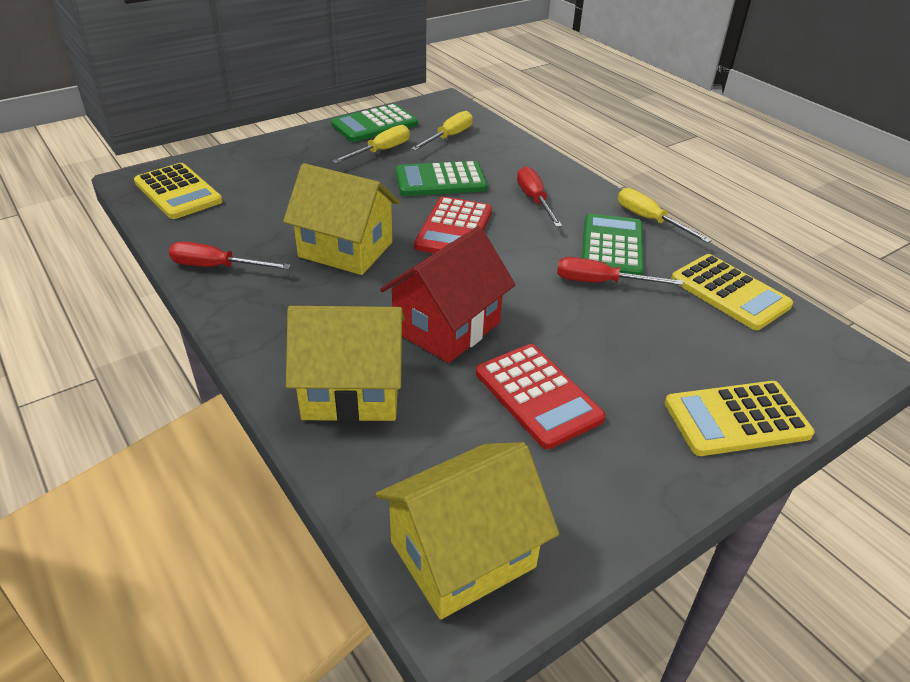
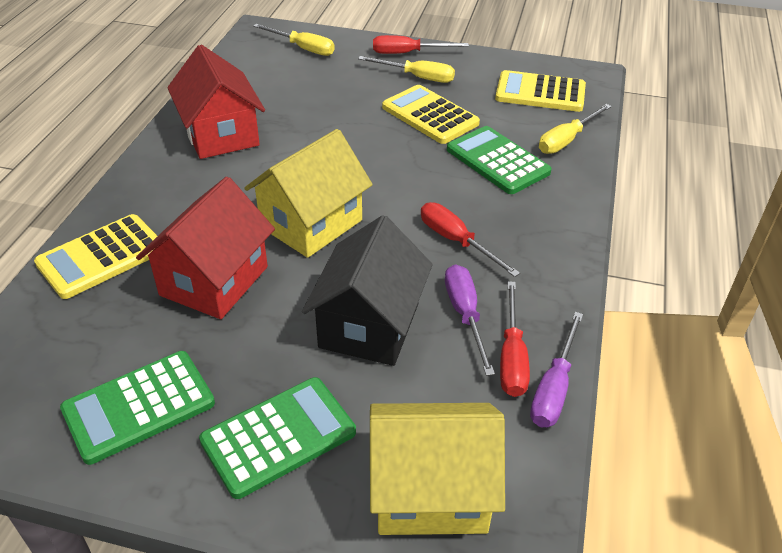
black house: none = 0 -> [302,215,433,366] = 1
purple screwdriver: none = 0 -> [445,265,495,376] [530,312,583,427] = 2
red calculator: [414,197,492,253] [476,344,606,449] = 2 -> none = 0
red house: [380,226,515,363] = 1 -> [136,177,275,319] [167,45,265,159] = 2
yellow house: [283,163,400,275] [286,306,405,422] [376,442,559,620] = 3 -> [244,129,373,258] [370,403,505,535] = 2

